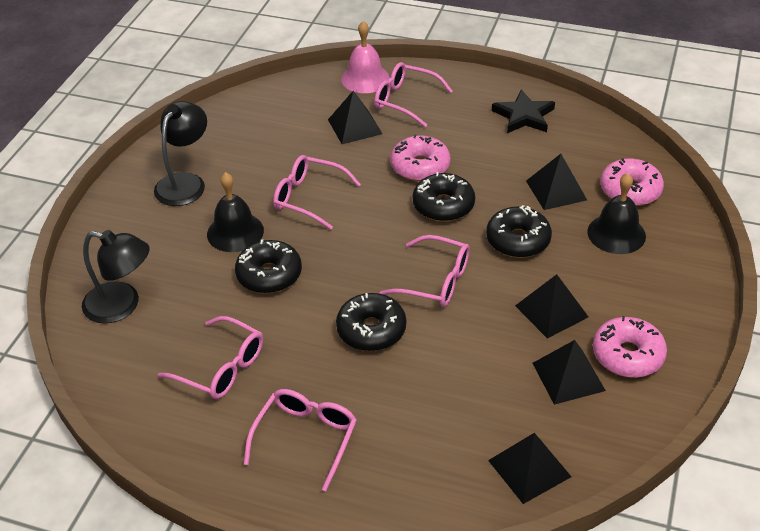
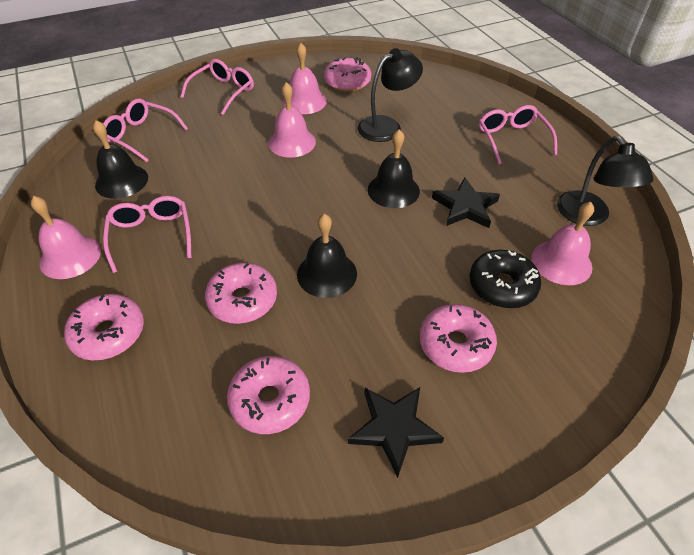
black bell: [207,172,264,252] [587,173,646,254] = 2 -> [93,120,148,199] [297,214,357,298] [368,129,420,208] = 3
black donut: [235,239,302,294] [336,293,406,351] [413,172,475,222] [486,205,552,258] = 4 -> [470,250,541,308] = 1
black pyramid: [328,91,382,144] [488,433,571,504] [515,274,588,339] [526,154,587,210] [532,340,606,405] = 5 -> none = 0
black star: [492,90,555,133] = 1 -> [348,387,444,478] [432,177,500,228] = 2
pink bell: [341,21,390,93] = 1 -> [31,196,101,279] [268,82,316,158] [283,43,327,114] [532,202,594,285] = 4
pink donut: [390,134,451,181] [593,316,667,378] [600,158,664,206] = 3 -> [64,294,144,360] [205,263,277,324] [227,356,310,434] [324,57,371,92] [420,304,497,373] = 5
pink glasses: [157,316,263,399] [244,389,357,491] [273,155,361,230] [374,62,453,127] [379,235,470,307] = 5 -> [103,99,188,162] [103,196,191,273] [180,59,254,115] [479,105,557,164] = 4

